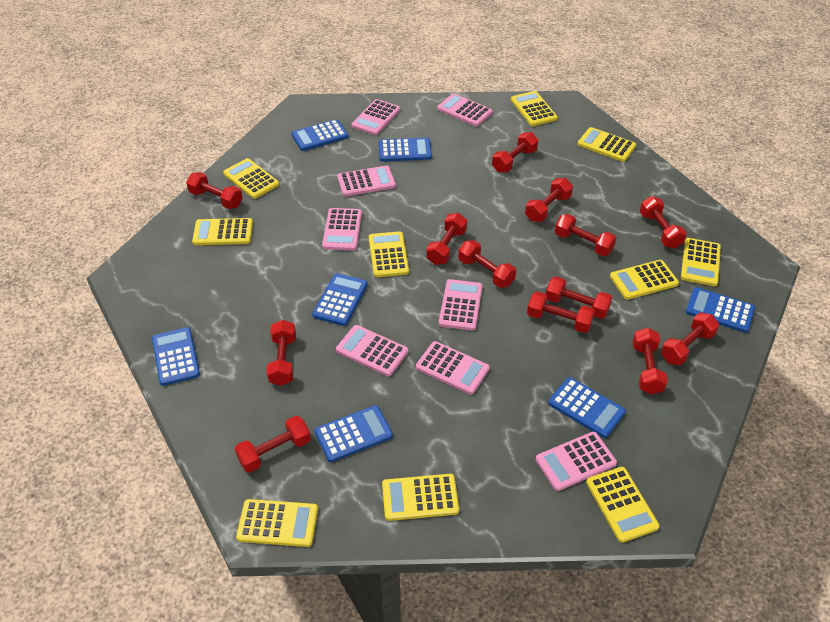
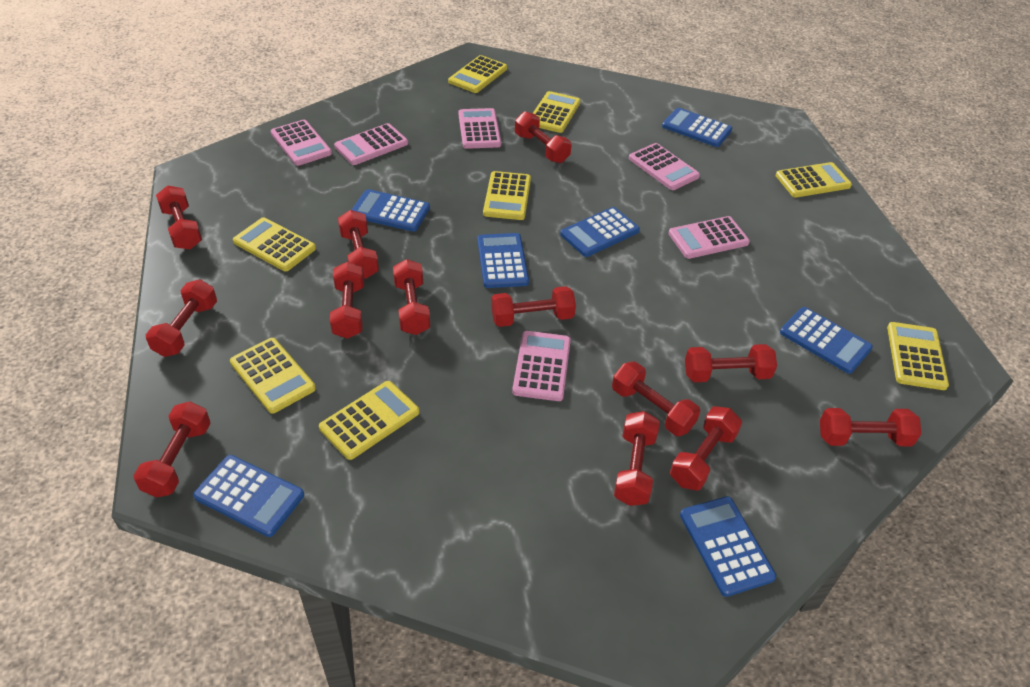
pink calculator: [322,208,362,251] [336,325,408,376] [337,165,396,196] [351,99,400,135] [416,341,490,394] [437,93,493,126] [439,279,483,331] [536,432,617,491] = 8 -> [271,120,332,166] [334,123,408,165] [458,108,501,149] [512,331,571,401] [629,143,700,190] [668,216,750,259] = 6
yellow calculator: [192,218,253,245] [223,158,279,199] [236,499,318,547] [369,231,409,277] [382,474,459,521] [511,91,558,126] [577,127,636,162] [586,467,660,543] [610,260,679,300] [681,238,721,286] = 10 -> [230,338,316,414] [233,217,316,271] [319,381,419,460] [448,55,507,93] [483,171,531,220] [533,91,581,133] [776,162,852,198] [887,322,949,390] = 8

